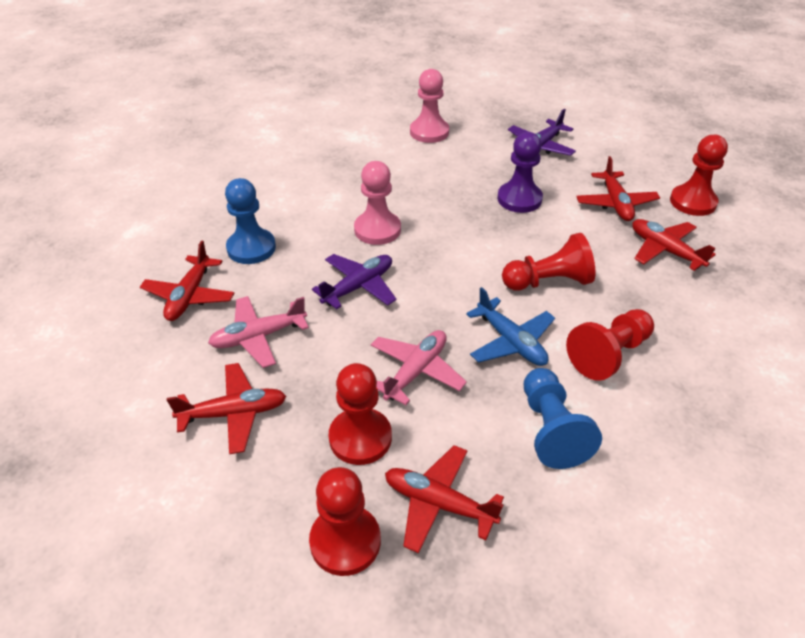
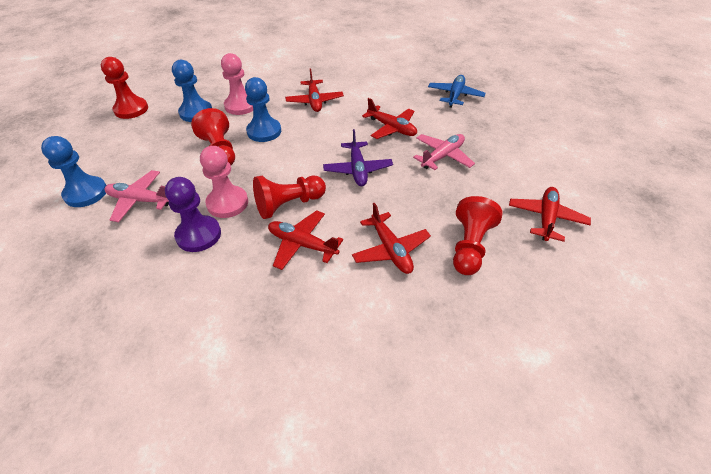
blue pawn: [225,178,276,264] [524,368,602,469] = 2 -> [41,136,106,207] [172,60,212,122] [245,77,281,142] = 3
purple plane: [312,254,397,309] [508,109,576,156] = 2 -> [323,129,393,186] = 1
red pawn: [309,467,381,576] [329,363,392,465] [502,233,596,291] [566,309,654,381] [670,135,728,216] = 5 -> [101,57,148,119] [191,108,235,165] [253,176,326,219] [453,196,502,275] = 4

